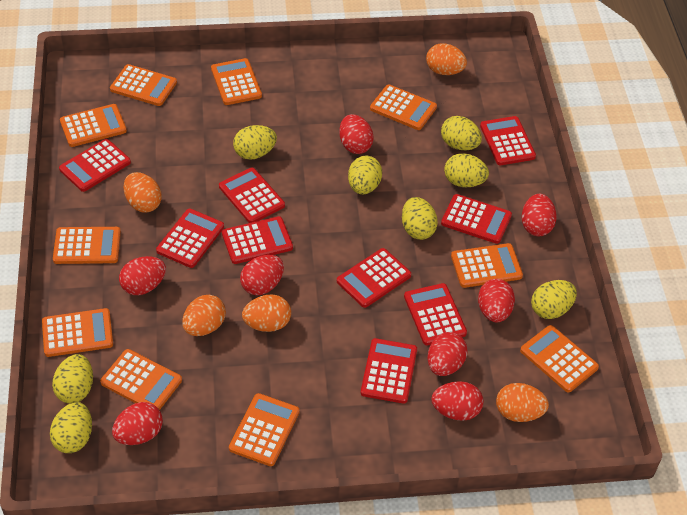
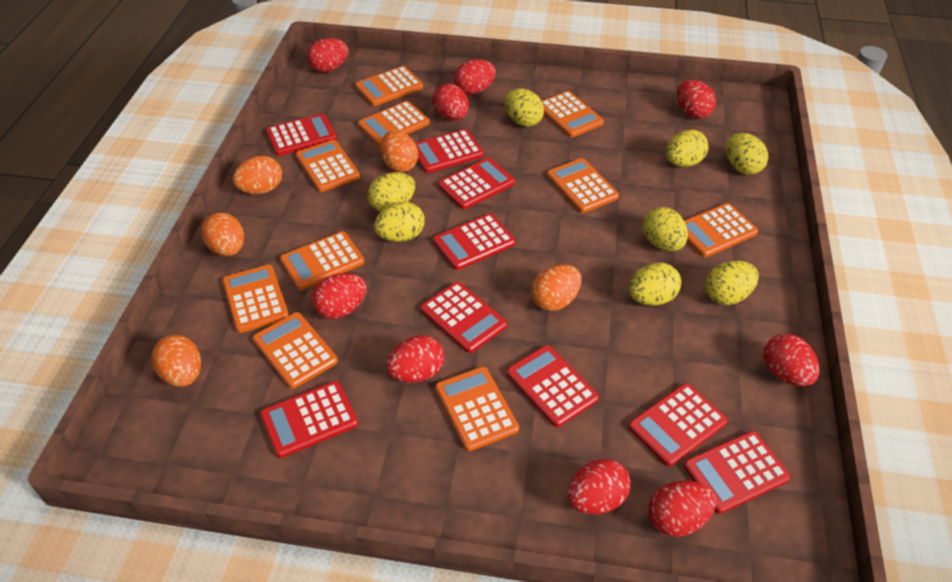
red egg: [112,402,163,445] [119,256,166,295] [240,255,284,295] [339,114,374,154] [428,332,468,376] [432,381,483,421] [478,279,515,322] [522,194,557,236] = 8 -> [307,38,348,72] [312,273,366,319] [386,335,444,383] [432,84,469,121] [454,59,496,95] [567,459,631,514] [648,481,716,537] [677,80,716,118] [763,334,820,386] = 9

